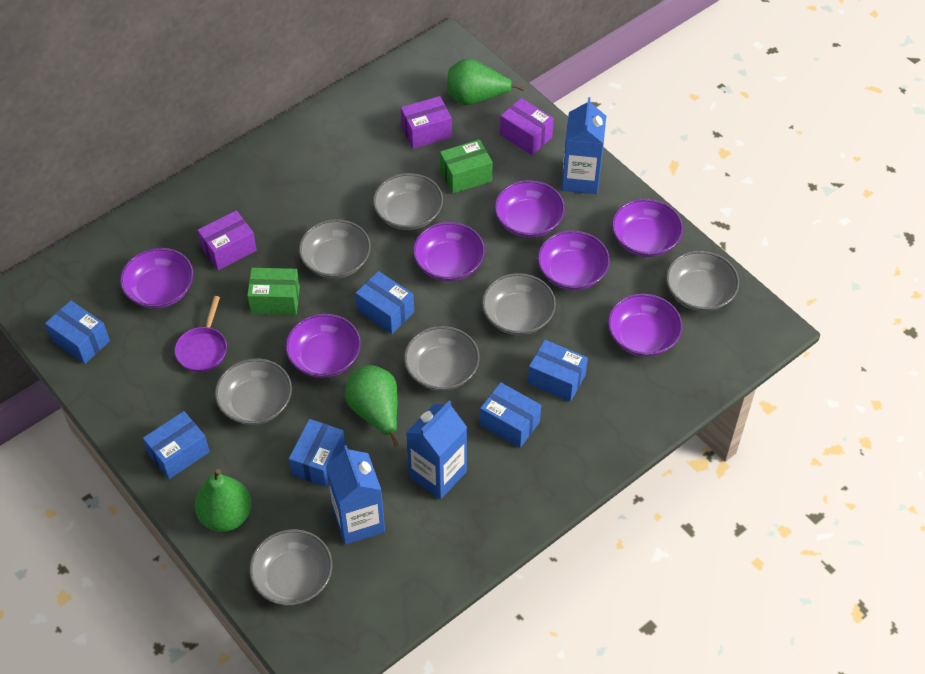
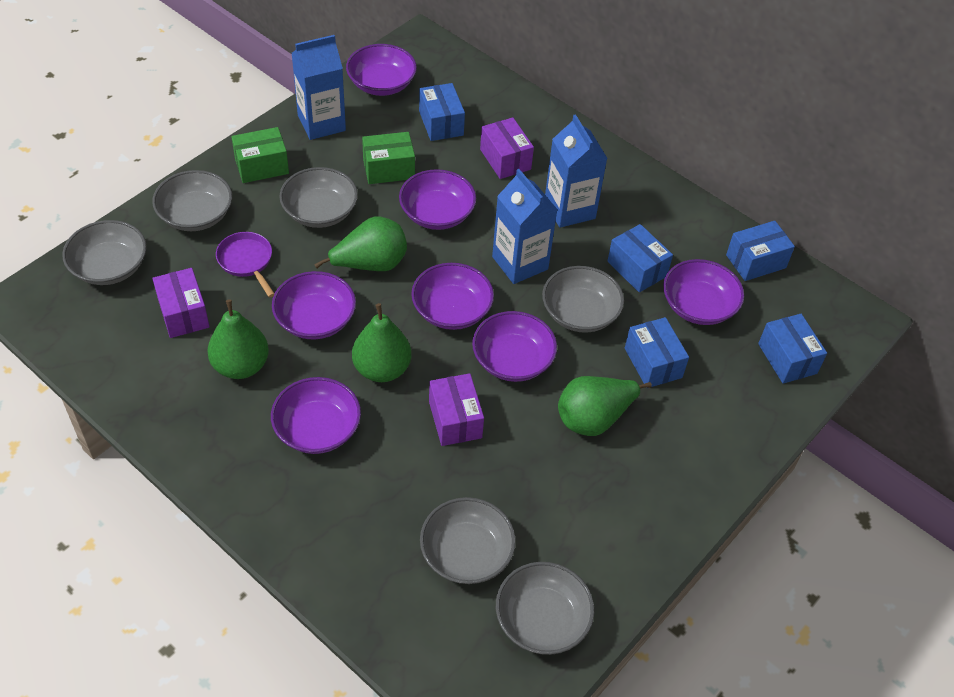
blue box: [45,300,110,364] [143,411,210,479] [289,419,345,487] [355,271,414,334] [480,382,541,448] [528,340,588,402] = 6 -> [419,83,465,141] [607,224,673,292] [625,317,689,387] [726,221,795,281] [758,314,827,384] = 5
green pear: [195,469,252,532] [345,365,399,446] [447,59,524,105] = 3 -> [207,299,269,379] [314,216,407,271] [352,303,411,382] [558,376,652,436] = 4
grey bowl: [215,358,292,425] [249,529,332,605] [299,219,371,279] [373,173,443,230] [404,326,480,391] [482,273,556,335] [666,251,739,312] = 7 -> [62,220,147,285] [152,170,232,231] [279,167,358,228] [420,497,516,584] [496,562,594,655] [542,266,624,333] = 6

